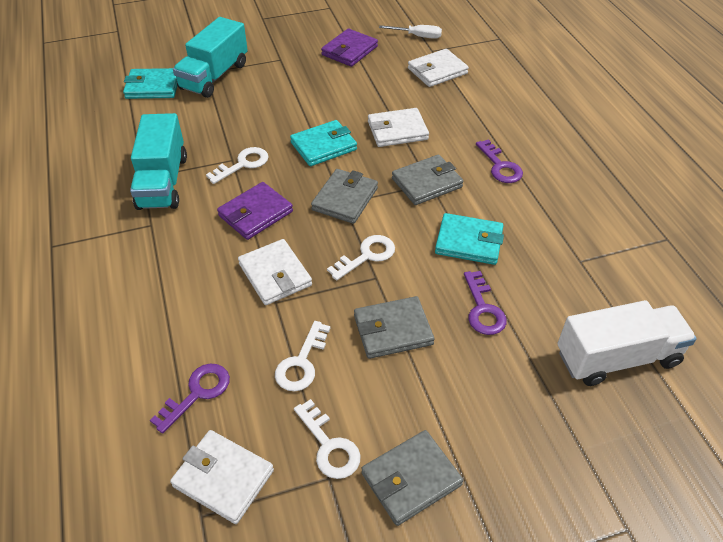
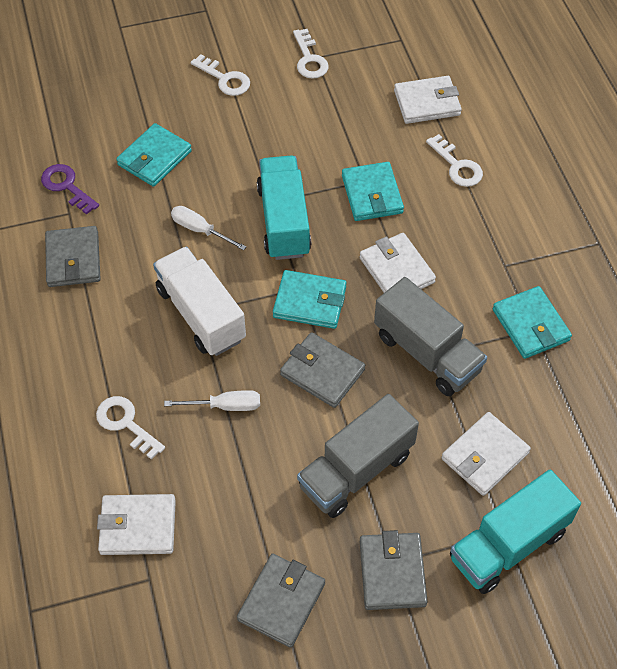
grey truck: none = 0 -> [297,394,419,518] [374,277,487,396] = 2
purple key: [150,364,230,434] [464,271,507,335] [476,139,523,183] = 3 -> [41,164,99,215] = 1
purple wallet: [217,182,293,240] [321,29,378,67] = 2 -> none = 0
turquoise wallet: [123,68,177,99] [290,120,357,166] [435,213,504,265] = 3 -> [116,123,192,187] [273,270,347,329] [342,162,404,221] [493,286,572,359] = 4
white screwdriver: [379,25,442,39] = 1 -> [164,390,260,411] [171,206,247,251] = 2

